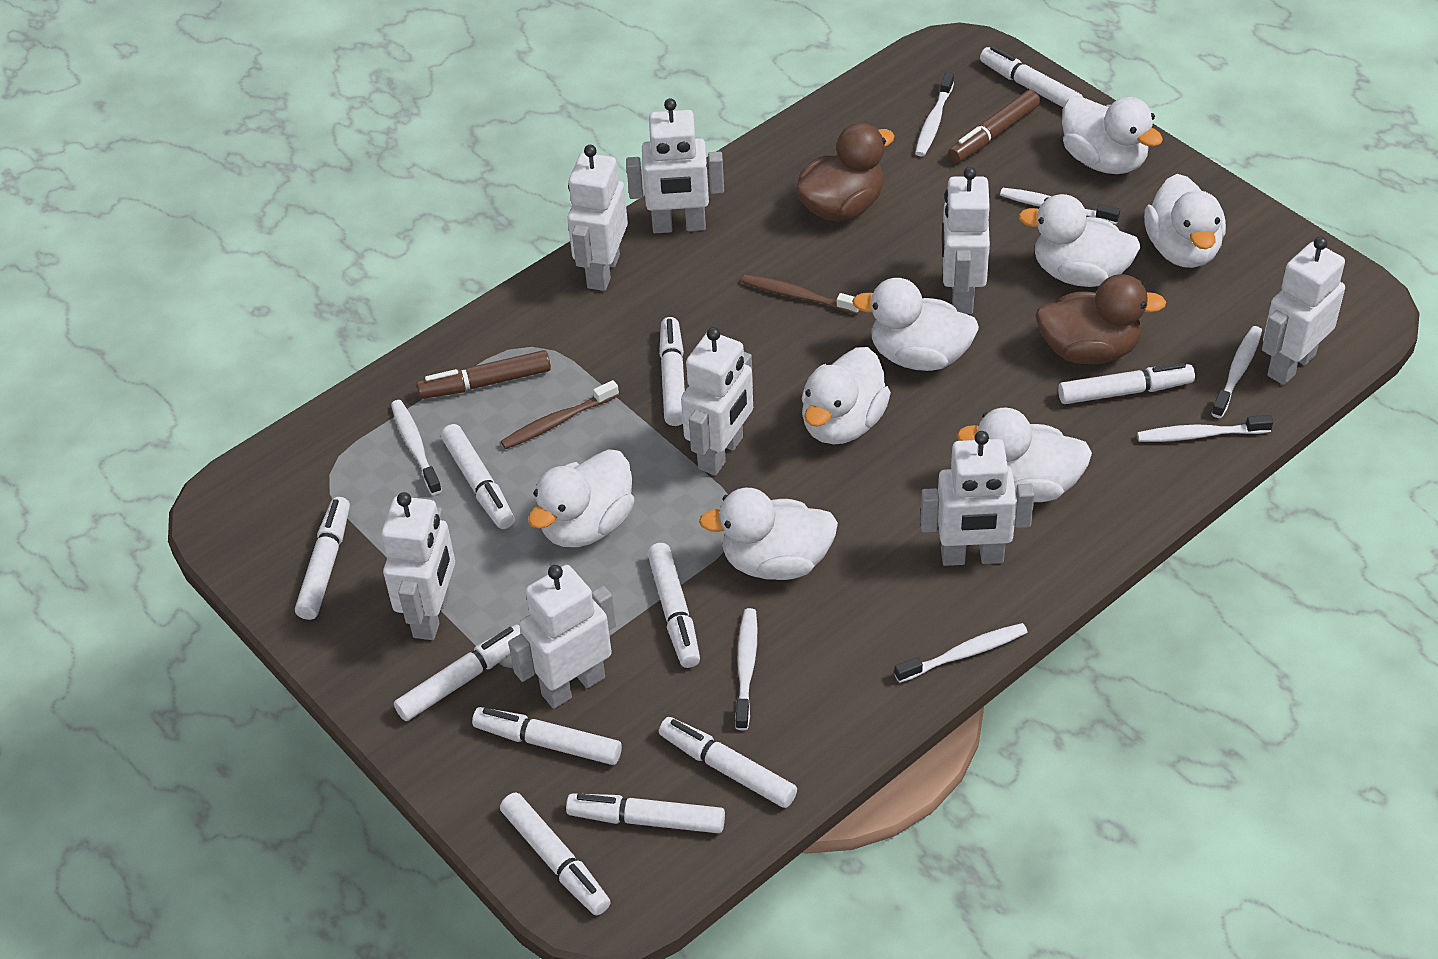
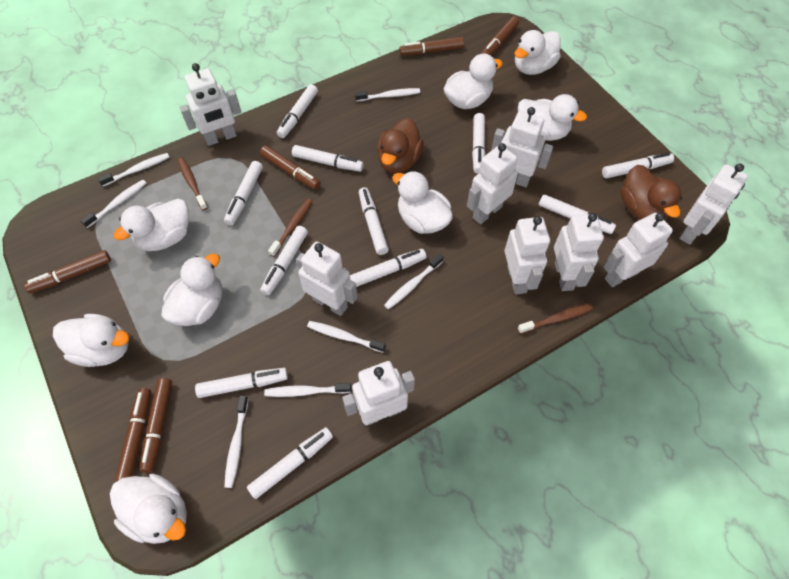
brown marker: [417,350,551,399] [948,90,1040,163] = 2 -> [24,250,111,293] [115,388,151,482] [139,378,172,473] [260,145,321,190] [399,37,464,56] [481,16,519,56] = 6
brown toothbrush: [501,380,619,449] [742,274,860,314] = 2 -> [177,158,208,210] [268,199,313,257] [518,304,594,334] = 3
white robot: [381,492,455,640] [508,565,616,709] [567,145,628,291] [626,98,724,233] [681,327,753,476] [920,431,1035,566] [942,167,990,314] [1262,237,1345,385] = 8 -> [179,63,241,146] [296,241,357,316] [342,361,415,426] [467,143,518,224] [491,107,553,187] [504,216,550,294] [554,213,604,291] [604,212,673,287] [679,164,748,244] = 9

